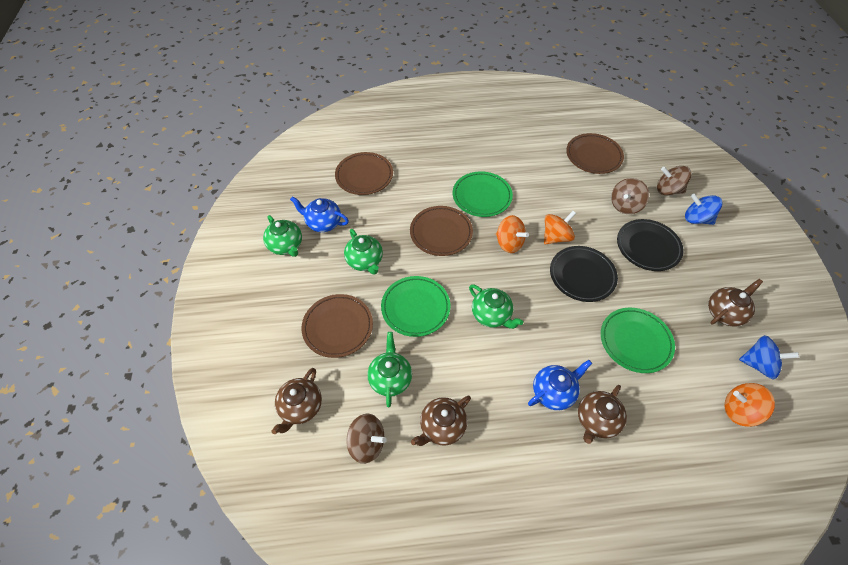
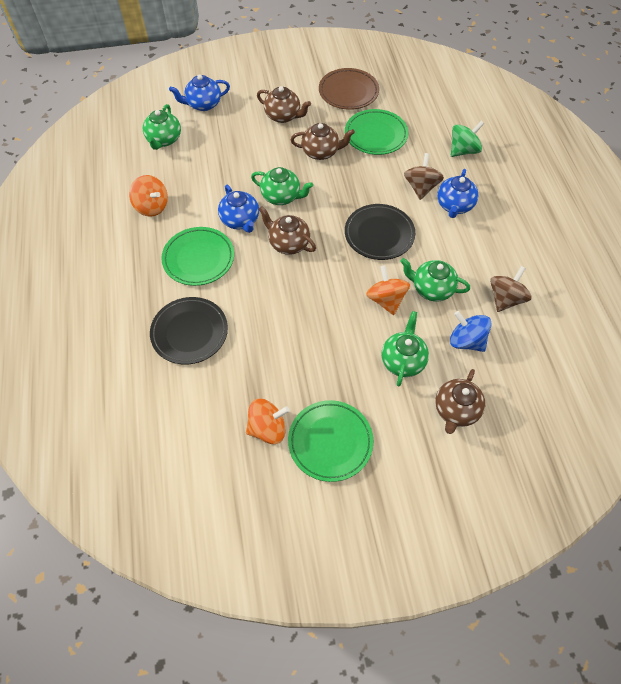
blue spinning top: [685,194,723,225] [739,335,799,380] = 2 -> [450,311,492,352] = 1
blue teapot: [290,196,349,232] [528,360,592,410] = 2 -> [169,74,230,111] [218,185,259,233] [437,169,479,218] = 3
brown plate: [302,294,373,358] [335,152,393,195] [410,206,473,256] [566,133,624,174] = 4 -> [319,68,379,110] = 1
brown spinning top: [346,413,387,464] [611,178,649,214] [657,166,691,195] = 3 -> [404,153,444,200] [490,266,532,312] = 2
green spinning top: none = 0 -> [451,121,484,157] = 1

